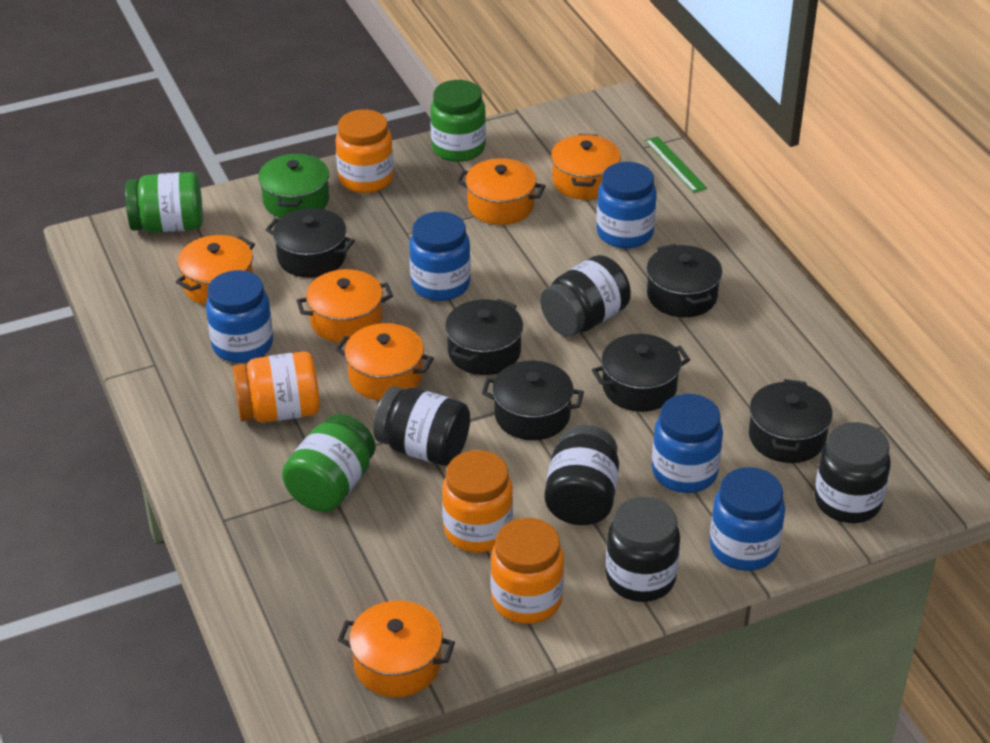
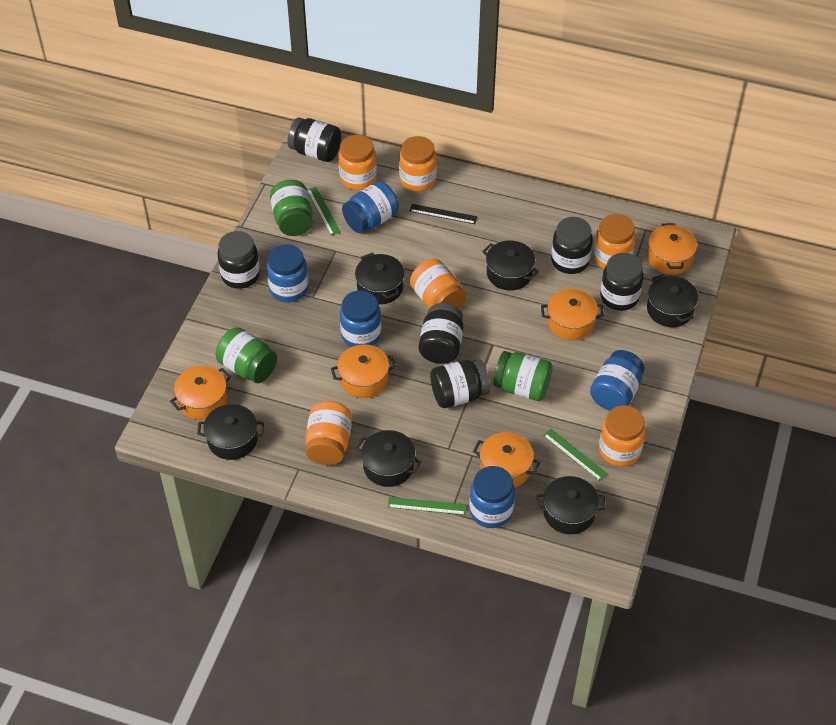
black jar: [373,386,470,466] [540,255,631,337] [544,425,619,525] [606,497,680,602] [814,422,891,523] = 5 -> [217,231,260,289] [287,117,341,162] [419,303,464,364] [430,359,490,408] [551,217,593,274] [600,253,643,311] = 6
black ruler: none = 0 -> [409,204,477,224] = 1
green pot: [258,153,329,218] = 1 -> none = 0
green ruler: [645,136,707,193] = 1 -> [307,187,341,236] [388,497,467,515] [543,429,608,481] = 3
orange jar: [233,351,320,423] [336,109,394,193] [442,450,513,553] [490,518,564,624] = 4 -> [305,401,352,465] [338,135,377,190] [399,136,437,192] [410,259,466,309] [593,214,636,269] [599,405,646,466] = 6
orange pot: [176,235,255,306] [296,269,393,343] [336,323,434,400] [338,601,455,697] [457,158,545,225] [551,134,621,200] = 6 -> [170,366,231,420] [331,344,396,398] [473,432,540,488] [541,289,604,340] [647,223,697,275] = 5

